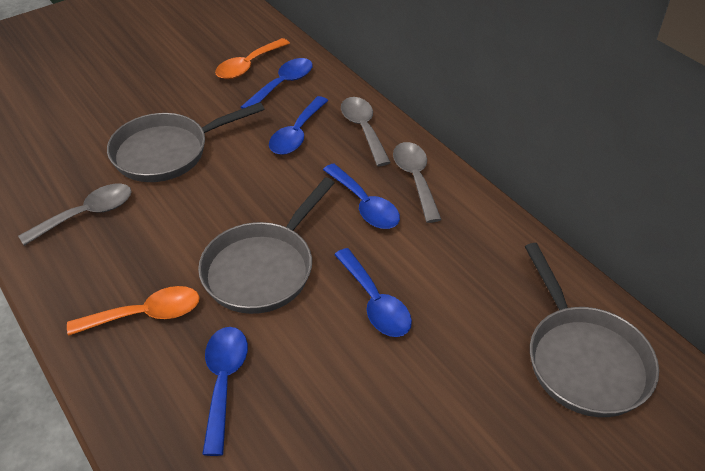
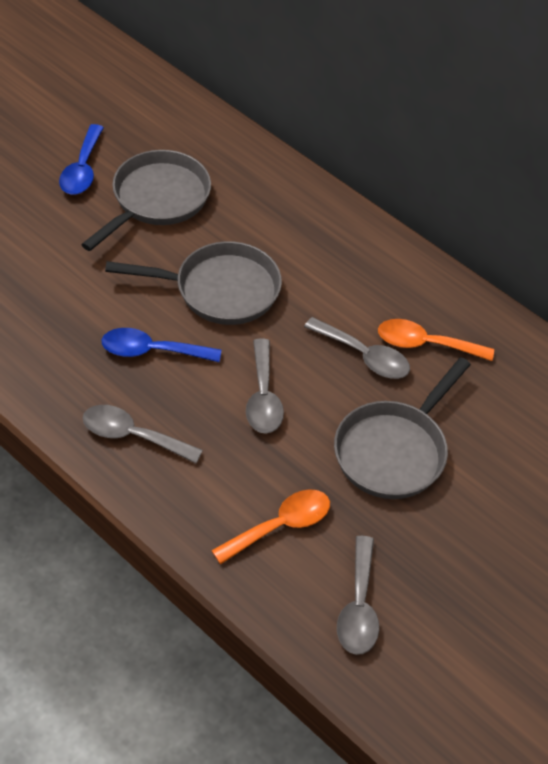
blue spoon: [202,327,248,456] [241,58,313,109] [269,96,328,155] [323,163,400,229] [334,248,412,337] = 5 -> [59,124,104,195] [102,328,221,362] = 2
grey spoon: [18,184,132,246] [341,97,391,166] [393,142,442,223] = 3 -> [83,405,203,463] [246,339,284,434] [304,317,410,379] [337,536,379,655] = 4

